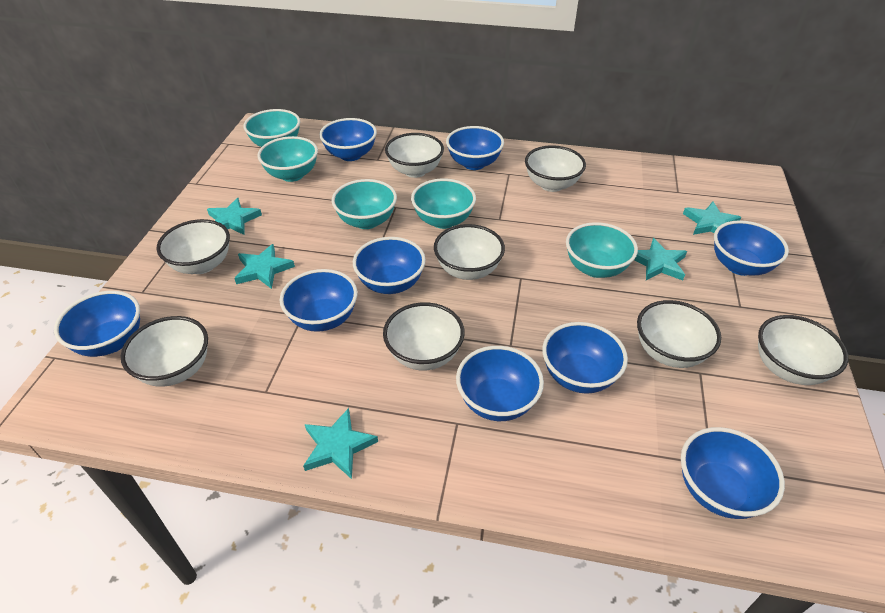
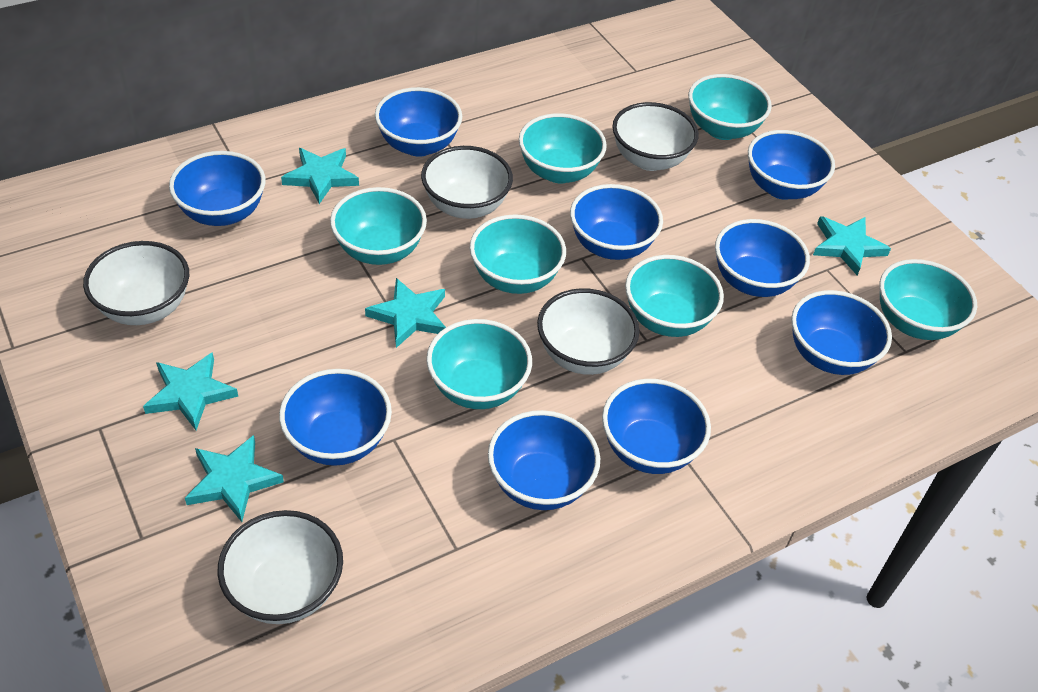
turquoise bowl: [244,109,300,147] [258,136,318,182] [332,179,397,229] [411,178,476,229] [566,222,638,278] = 5 -> [330,187,427,265] [426,319,532,409] [469,215,566,294] [519,113,607,183] [625,255,724,337] [688,74,772,140] [879,259,977,340] = 7
white bowl: [121,316,208,387] [157,219,230,274] [383,302,465,370] [385,133,444,178] [434,224,505,280] [525,145,586,192] [637,300,721,368] [758,315,848,385] = 8 -> [83,241,189,325] [218,510,343,624] [421,146,513,219] [537,288,639,375] [612,102,699,171] = 5

